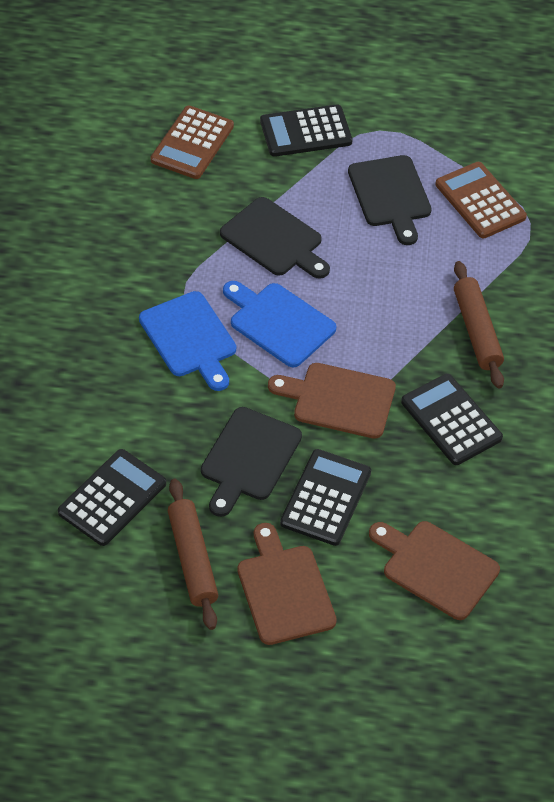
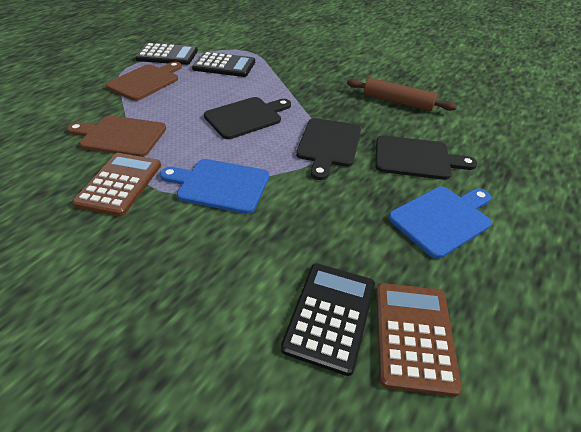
black calculator: [58,449,166,546] [260,104,353,157] [280,449,371,546] [401,374,503,465] = 4 -> [135,43,198,65] [192,52,255,77] [281,263,375,376] = 3
brown cutting board: [237,523,337,645] [268,363,396,439] [369,521,500,620] = 3 -> [67,116,166,157] [105,62,182,101] = 2
brown rolling pin: [168,479,218,630] [454,261,504,388] = 2 -> [347,78,457,111] = 1

